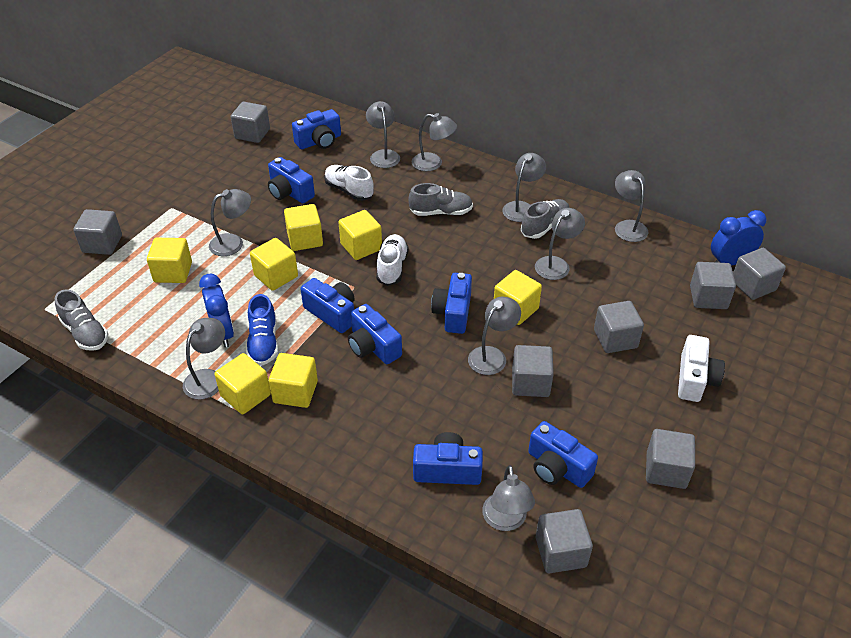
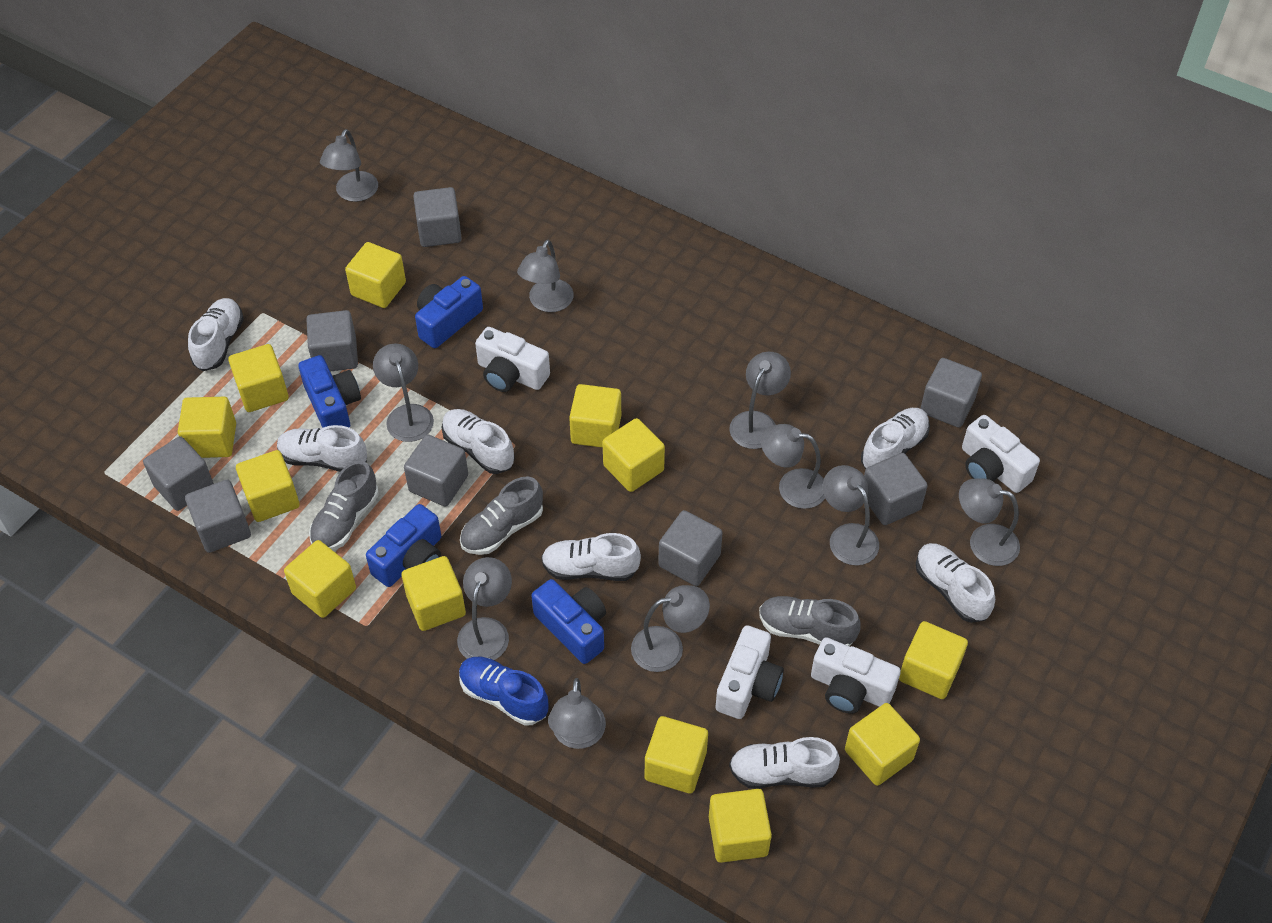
blue camera: [268,157,315,203] [292,109,341,149] [301,278,355,333] [348,304,402,364] [413,432,483,485] [431,273,472,334] [528,421,598,488] = 7 -> [298,355,361,428] [366,504,441,587] [415,276,483,348] [532,579,606,664] = 4
blue clock: [199,273,234,348] [711,210,767,266] = 2 -> none = 0
grey lamp: [183,318,225,400] [209,189,251,256] [366,101,400,168] [411,113,457,171] [468,297,521,375] [482,465,535,531] [502,153,546,222] [535,208,585,280] [615,170,648,242] = 9 -> [320,129,378,202] [373,344,434,442] [457,557,512,660] [517,240,574,312] [548,678,606,749] [631,585,710,672] [729,352,791,449] [761,424,825,509] [823,465,879,565] [959,478,1020,566] = 10
white camera: [678,335,725,402] = 1 -> [475,327,550,392] [715,625,784,719] [811,637,901,714] [962,415,1040,493] = 4
white shoe: [324,165,374,201] [376,234,409,286] = 2 -> [188,298,244,371] [277,425,367,472] [441,409,515,474] [541,533,641,581] [729,737,840,789] [861,408,930,469] [916,543,995,623] = 7
yellow cube: [147,238,192,283] [215,353,271,414] [250,238,298,291] [269,353,318,408] [284,204,323,251] [338,210,382,260] [494,270,542,325] = 7 -> [178,397,236,458] [228,344,289,412] [236,450,300,522] [284,540,356,618] [345,242,406,308] [401,556,466,631] [569,384,621,448] [603,418,665,492] [645,716,708,794] [709,789,772,863] [845,703,920,786] [899,621,968,699] = 12

